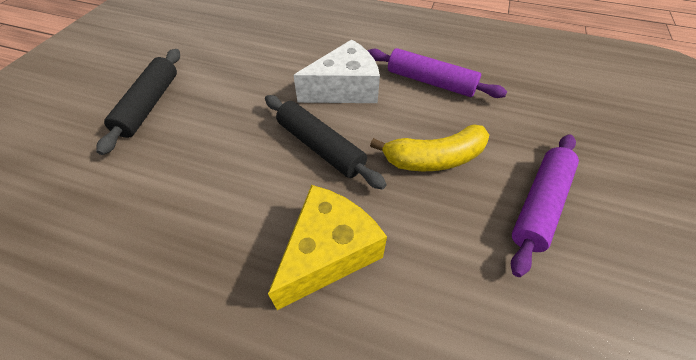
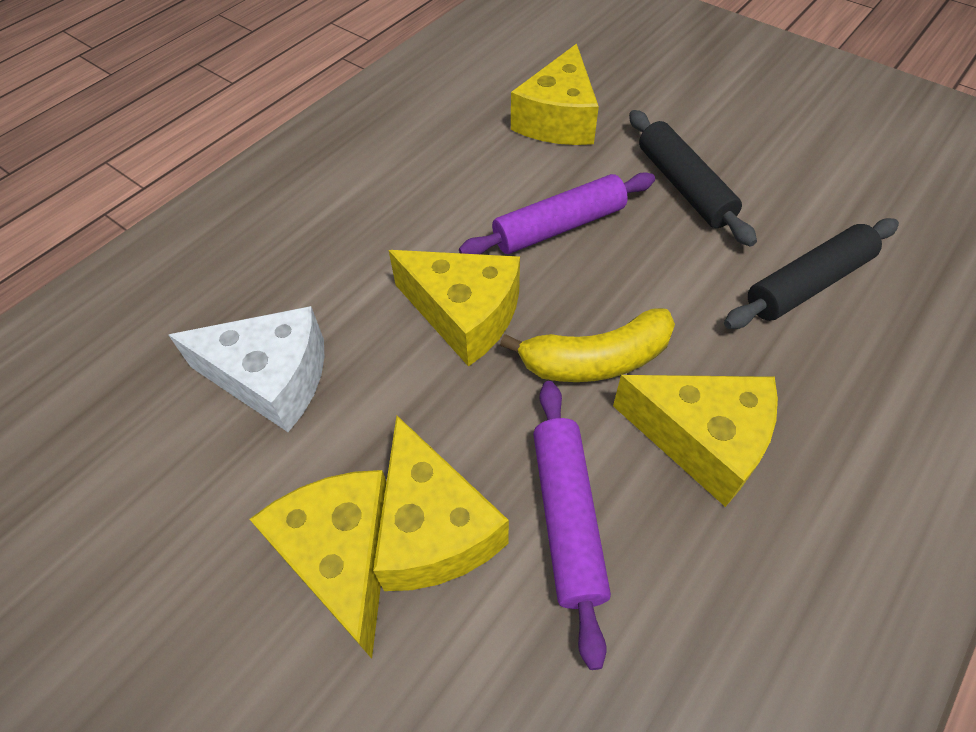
yellow cheese: [268,185,387,310] = 1 -> [250,470,386,659] [373,416,509,591] [388,250,520,367] [511,44,599,145] [613,375,778,507] = 5

